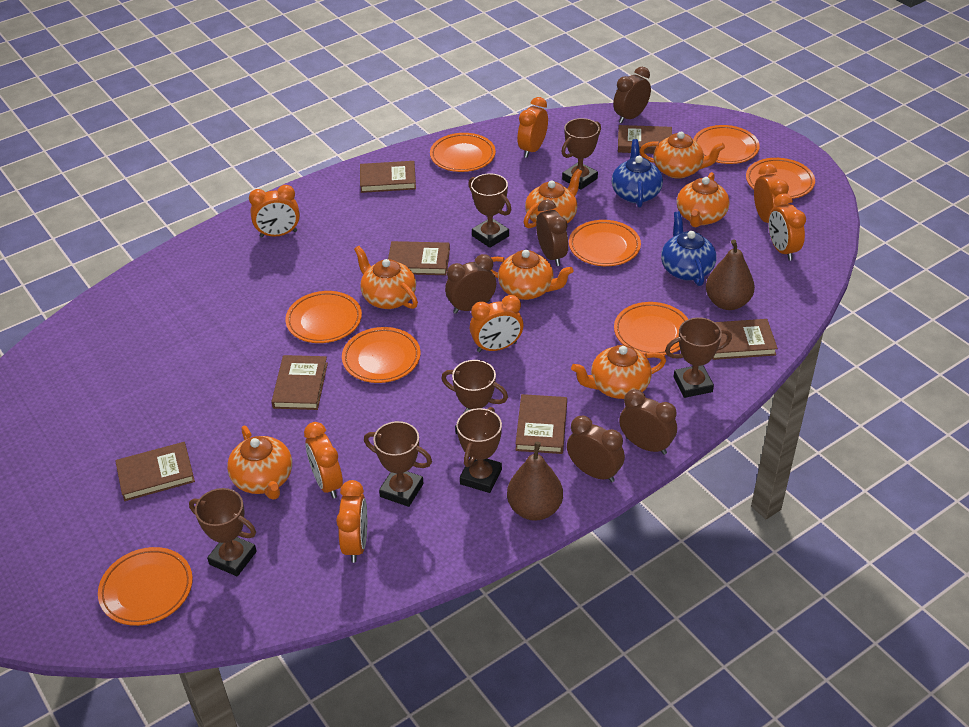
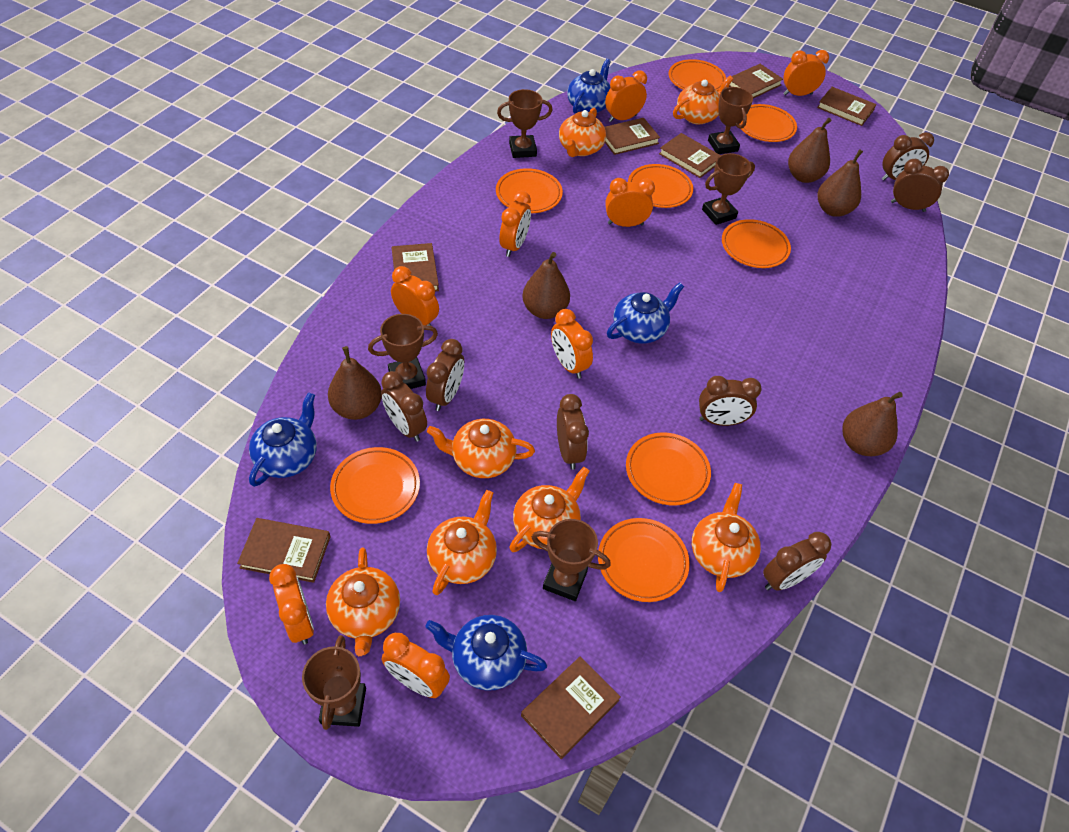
blue teapot: [612,139,663,208] [661,211,717,286] = 2 -> [249,392,317,487] [425,615,547,691] [567,59,611,113] [607,282,684,344] = 4
brown clock: [445,254,496,314] [536,200,568,266] [567,415,625,482] [613,67,651,123] [619,389,677,455] = 5 -> [381,371,427,442] [426,339,464,411] [557,394,589,470] [699,376,762,426] [763,532,832,591] [882,132,934,181] [891,159,949,212] = 7
brown pear: [507,442,563,521] [706,239,755,310] = 2 -> [328,346,382,420] [522,252,570,319] [788,118,832,183] [818,149,863,217] [842,392,903,456] = 5
brown trophy: [189,488,257,576] [364,421,432,507] [442,360,508,434] [457,407,502,493] [468,173,511,248] [562,118,601,190] [665,317,732,398] = 7 -> [302,635,366,730] [368,314,438,389] [497,89,553,158] [532,519,611,601] [702,153,755,225] [708,87,753,154] = 6
orange clock: [249,185,300,237] [304,422,343,499] [336,480,367,563] [470,295,524,352] [517,97,548,158] [754,164,789,223] [768,193,806,261] = 7 -> [269,564,314,645] [382,633,450,698] [391,266,439,326] [499,191,531,257] [551,309,593,379] [605,71,647,122] [605,178,655,227] [783,50,829,96] = 8

